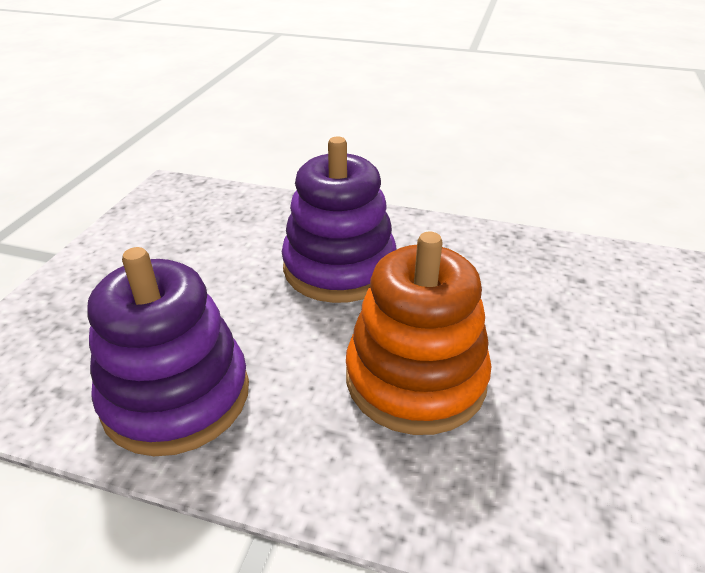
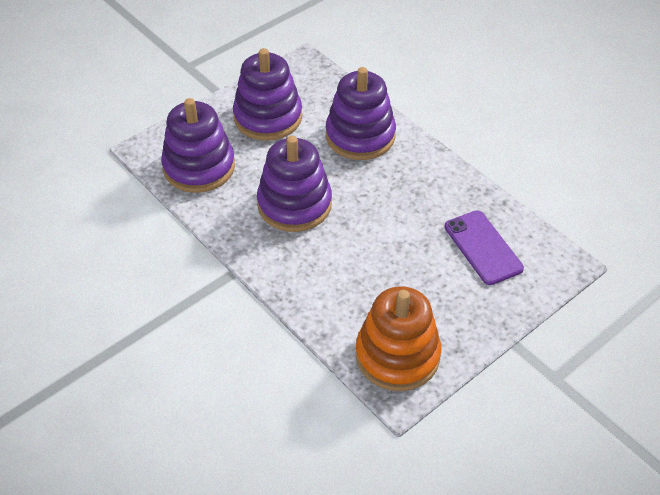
purple phone: none = 0 -> [444,210,524,285] = 1
purple stacking toy: [87,247,249,456] [282,137,396,303] = 2 -> [161,98,235,193] [233,48,302,141] [257,136,332,232] [326,67,396,160] = 4

